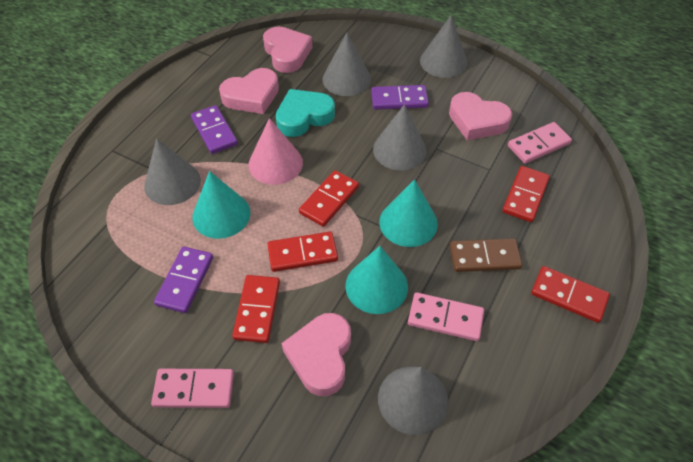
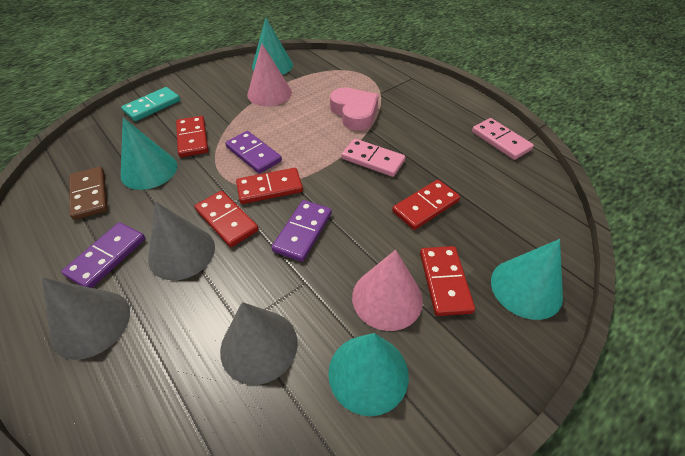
grey cone: [144,138,201,205] [322,33,371,96] [373,104,426,170] [378,367,448,435] [420,15,468,78] = 5 -> [42,277,130,360] [148,201,215,280] [220,302,298,385] = 3
pink cone: [249,118,303,185] = 1 -> [247,43,292,106] [352,250,423,331] = 2
pink domino: [151,369,234,408] [408,292,484,341] [508,122,572,164] = 3 -> [341,139,405,177] [472,118,534,160] = 2
pink heart: [219,68,279,114] [263,27,312,73] [282,313,351,396] [449,92,512,140] = 4 -> [330,87,379,131] = 1
turquoise cone: [192,171,250,239] [345,246,408,314] [379,179,438,247] = 3 -> [121,118,177,190] [252,17,293,75] [328,333,409,416] [491,239,563,320] = 4
turquoise domino: none = 0 -> [121,87,180,121] = 1
turquoise heart: [276,89,335,137] = 1 -> none = 0

